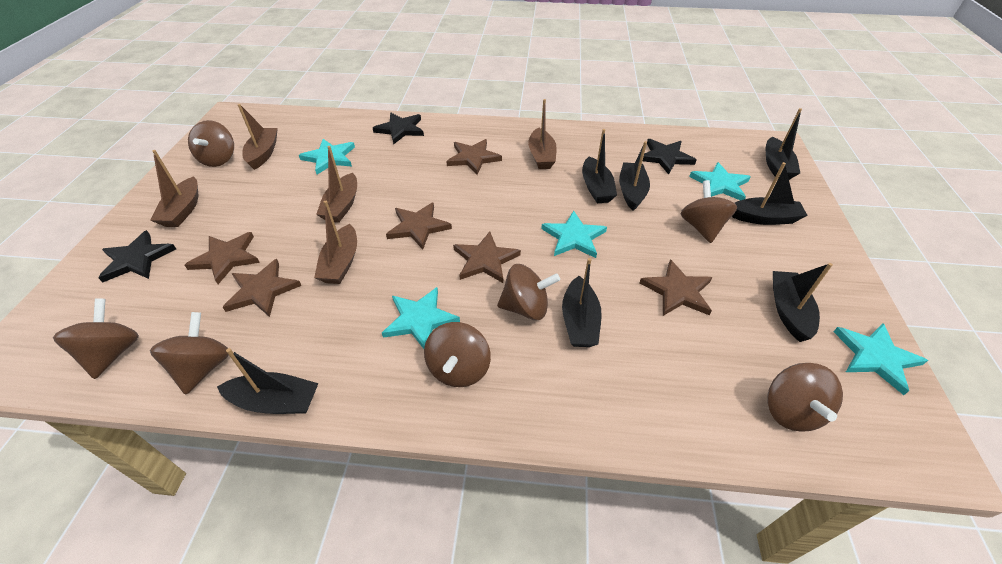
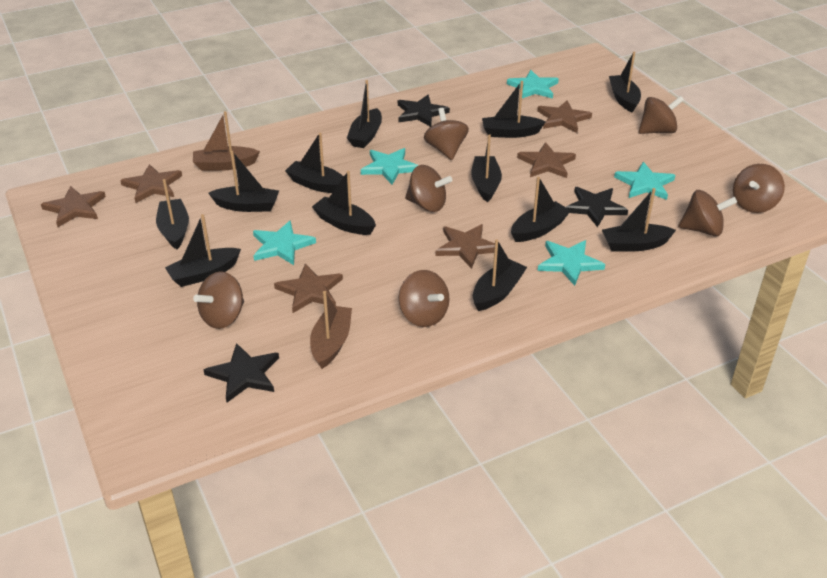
black boat: [217,348,319,414] [562,258,602,347] [582,129,617,203] [619,141,650,211] [732,162,808,225] [766,108,802,180] [773,263,833,342] = 7 -> [156,179,189,249] [165,214,241,287] [209,151,279,212] [285,132,344,193] [312,171,376,235] [347,80,382,148] [471,134,502,202] [473,239,527,311] [482,81,546,138] [511,177,570,242] [602,188,676,252] [609,51,641,113] = 12
brown boat: [150,150,198,227] [238,104,278,170] [314,201,357,284] [316,146,357,223] [528,99,557,169] = 5 -> [193,111,260,171] [310,291,352,369] = 2

